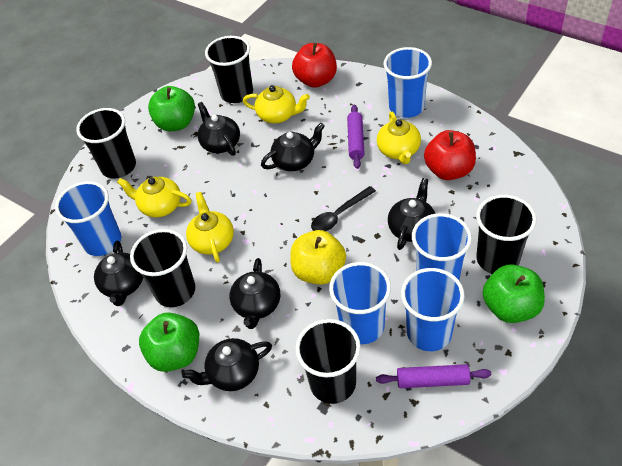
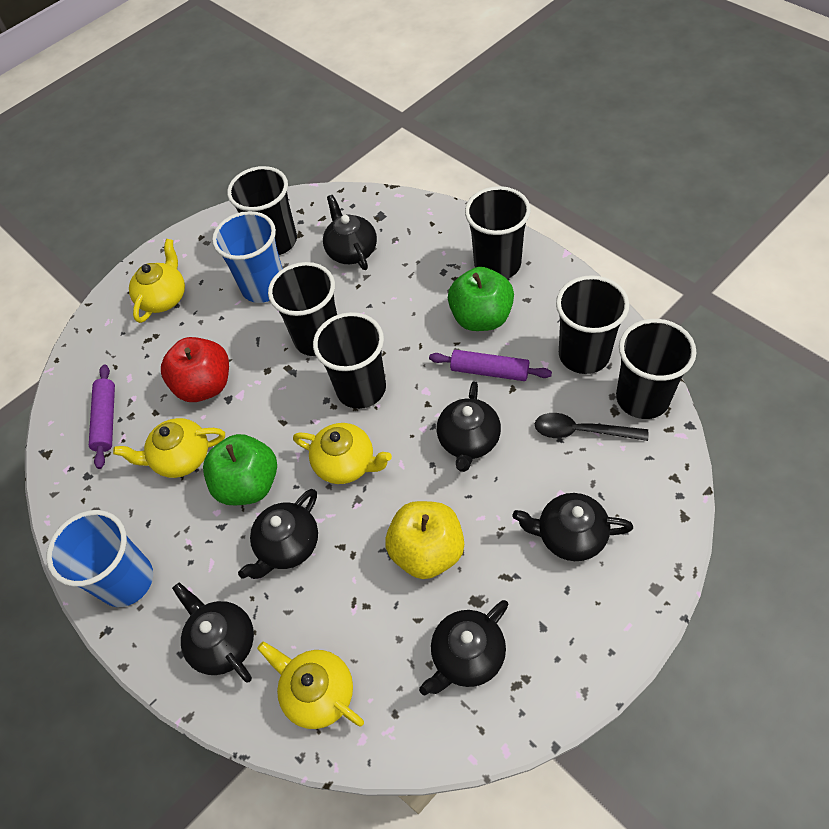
black cup: [76,108,136,178] [130,229,195,307] [205,36,253,103] [295,319,361,404] [476,195,537,274] = 5 -> [227,166,297,255] [268,262,337,356] [313,312,386,409] [465,186,531,279] [556,275,629,374] [616,319,697,419] = 6
blue cup: [55,181,121,256] [329,262,391,344] [383,47,432,118] [401,268,465,351] [412,213,472,280] = 5 -> [46,510,153,607] [212,211,283,303] = 2
green apple: [139,313,199,372] [148,86,195,131] [482,264,545,323] = 3 -> [203,434,277,505] [448,267,514,331] = 2
red apple: [292,43,337,88] [424,130,476,180] = 2 -> [161,337,229,402] = 1

